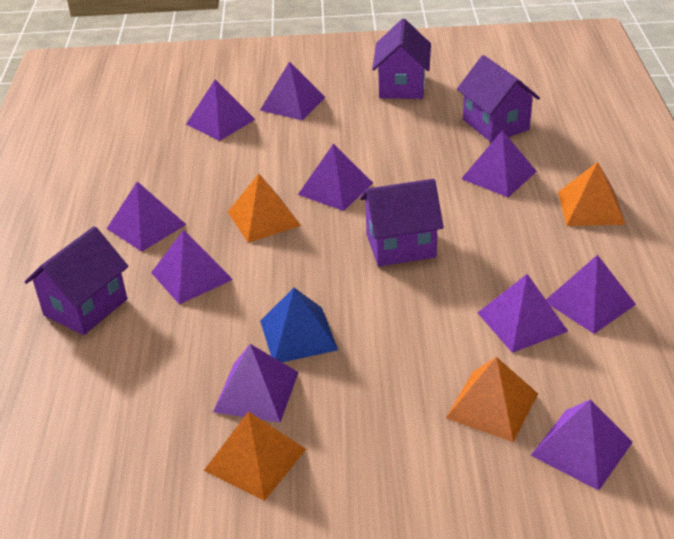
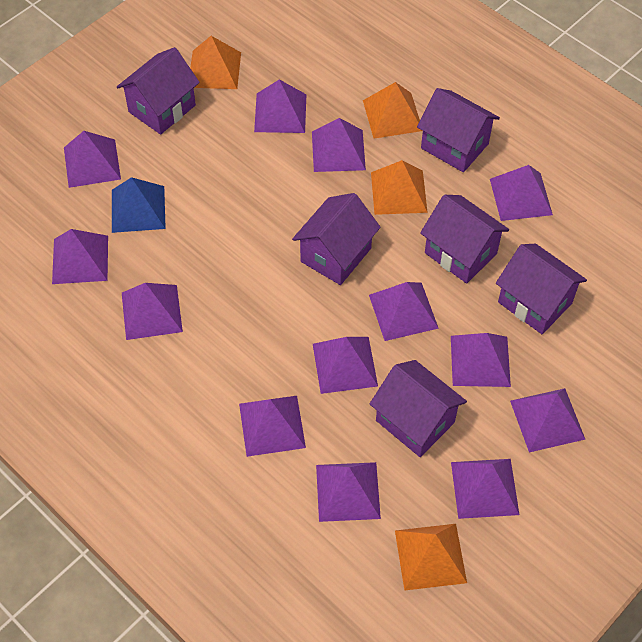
purple house: [25,226,129,335] [360,179,444,266] [372,19,431,99] [457,55,540,143] = 4 -> [117,47,200,135] [292,193,381,285] [370,360,467,457] [417,88,500,172] [420,195,509,283] [496,244,587,334] = 6
purple pyramid: [107,181,186,252] [151,230,233,304] [186,80,256,141] [213,344,299,422] [260,61,325,121] [298,144,373,211] [461,130,537,197] [478,274,568,353] [531,399,633,491] [546,255,636,334] = 10 -> [52,229,108,284] [64,131,121,188] [122,283,183,340] [239,396,306,457] [254,80,306,133] [312,118,366,172] [313,337,378,394] [316,462,381,522] [369,282,439,341] [451,333,511,387] [451,459,520,519] [490,165,553,221] [510,388,585,452] = 13

